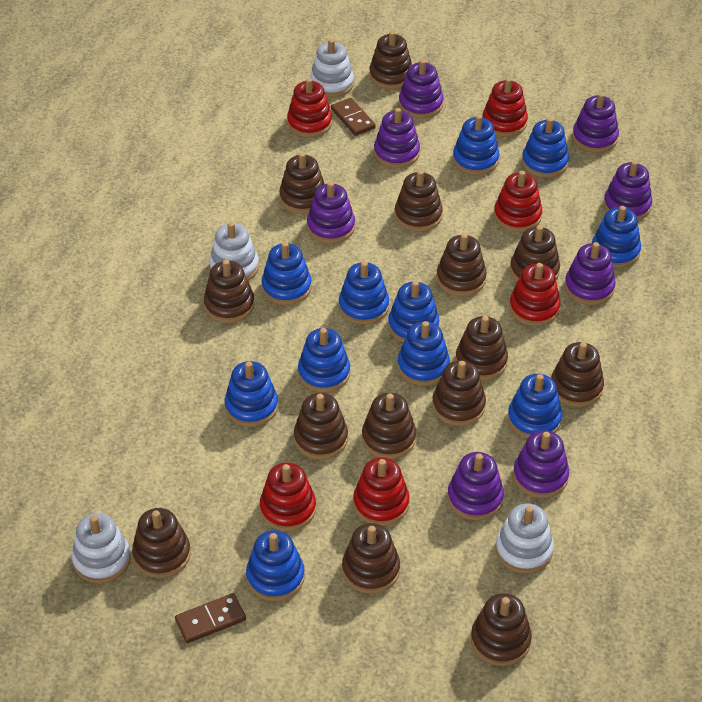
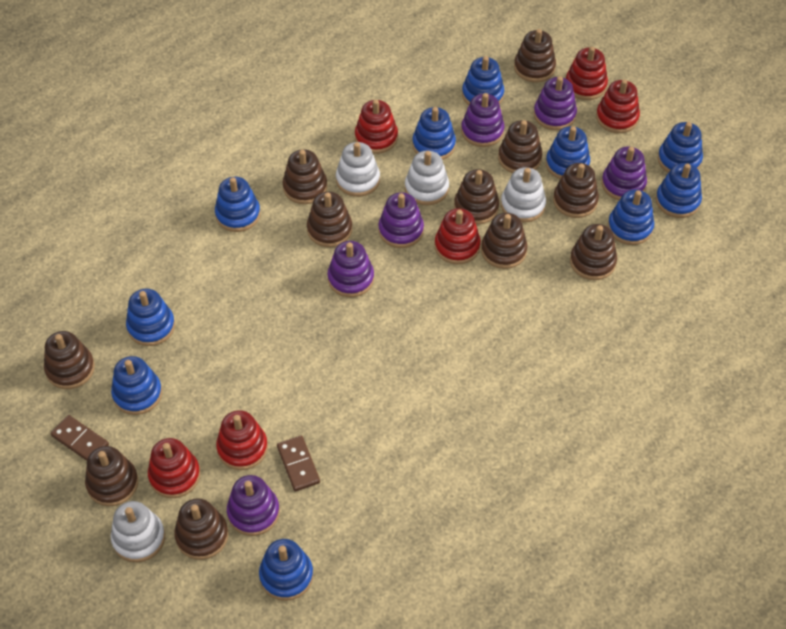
blue stacking toy: [225,361,278,427] [246,530,305,601] [262,242,312,305] [298,328,350,393] [339,261,389,325] [388,281,439,343] [398,321,450,386] [453,115,499,175] [508,374,562,438] [522,117,569,178] [592,206,641,268] = 11 -> [111,356,162,415] [126,289,175,346] [215,177,260,232] [259,539,313,601] [412,107,456,160] [462,56,504,105] [546,126,590,179] [608,189,654,245] [656,163,702,218] [658,122,703,173] = 10
brown stacking toy: [132,508,191,578] [204,260,255,323] [279,153,324,214] [294,393,348,460] [342,523,400,594] [362,393,416,459] [369,31,412,89] [395,170,443,232] [432,360,486,426] [436,234,487,297] [455,316,508,380] [471,593,532,666] [510,225,560,281] [551,342,604,407] = 14 -> [44,331,95,389] [85,446,138,506] [174,498,228,560] [282,149,327,204] [307,192,352,247] [454,169,499,225] [481,213,528,269] [498,120,542,173] [514,29,556,83] [553,163,599,218] [570,224,617,280] = 11
purple stacking toy: [307,182,355,244] [374,108,420,168] [399,60,443,119] [447,452,504,520] [513,430,569,498] [565,242,616,305] [572,93,619,153] [603,160,652,220] = 8 -> [227,475,280,536] [327,241,374,297] [378,192,424,248] [461,93,505,147] [534,76,577,130] [602,146,647,200] = 6

